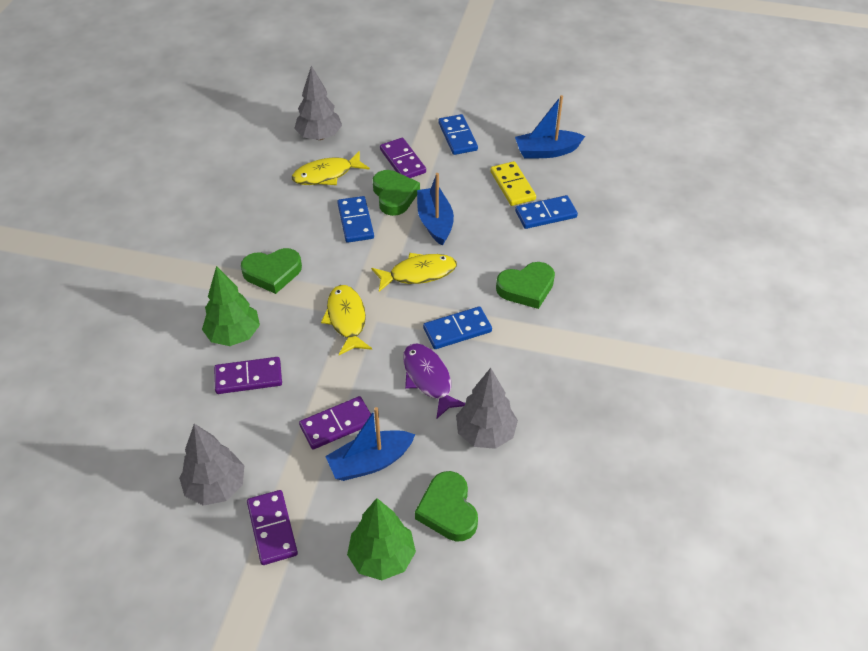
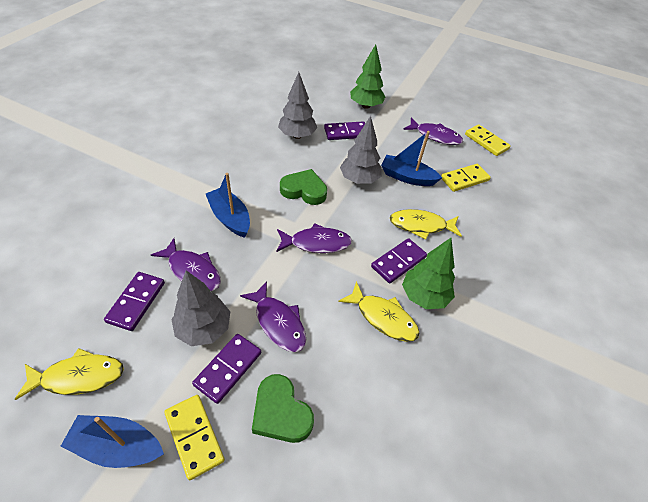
blue domino: [337,196,374,243] [423,306,492,349] [438,114,478,155] [515,195,578,229] = 4 -> none = 0
green heart: [241,248,302,294] [373,170,420,216] [415,471,478,542] [496,262,555,309] = 4 -> [252,374,314,443] [280,169,327,205] = 2
purple fish: [403,343,465,419] = 1 -> [151,238,221,291] [240,281,306,352] [276,223,352,253] [403,117,463,145] = 4
yellow domino: [490,161,536,206] = 1 -> [164,395,225,480] [441,164,491,192] [465,125,511,156] = 3

